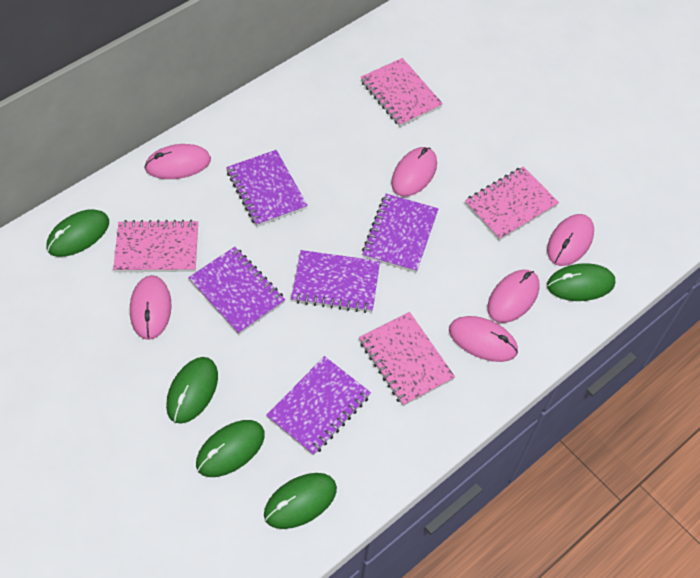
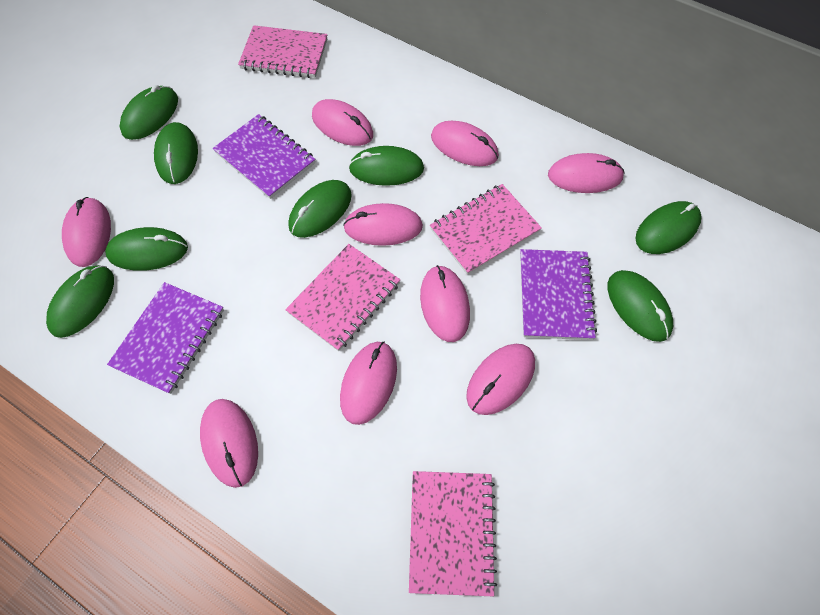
green mouse: [46,209,109,257] [166,357,218,424] [196,420,265,477] [264,473,337,529] [547,263,615,301] = 5 -> [46,265,114,338] [105,227,188,271] [120,85,178,140] [154,122,198,184] [288,180,352,238] [349,146,424,186] [608,270,673,342] [636,201,702,254] = 8
pink mouse: [130,275,172,340] [144,144,211,179] [391,147,437,197] [449,316,518,362] [487,270,540,323] [547,214,594,266] = 6 -> [62,197,111,267] [200,399,258,488] [312,99,373,146] [340,342,397,425] [343,203,423,246] [420,265,470,342] [431,121,499,166] [466,344,535,415] [548,153,625,193] = 9
purple notebook: [188,247,285,335] [226,150,308,227] [266,356,371,456] [291,250,380,313] [362,194,439,273] = 5 -> [107,282,224,394] [213,114,315,199] [520,249,597,340] = 3

